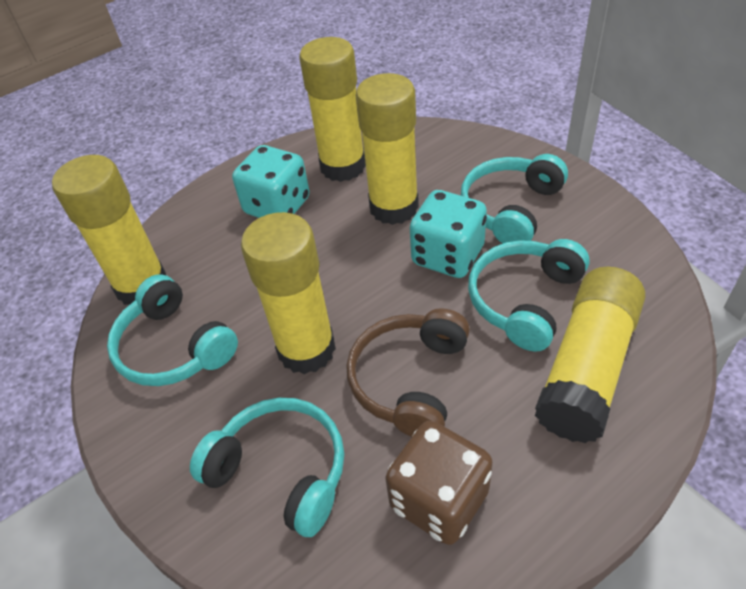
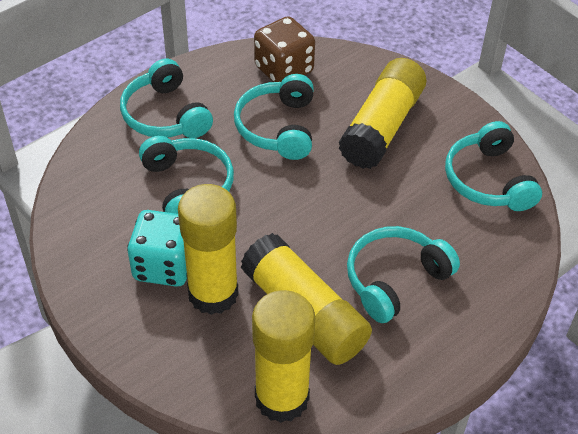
brown headphones: [347,308,470,437] = 1 -> none = 0
turquoise dice: [232,145,310,218] [410,190,487,278] = 2 -> [127,210,187,287] = 1
turquoise headphones: [107,274,238,386] [190,398,344,537] [461,154,568,244] [468,239,590,352] = 4 -> [120,59,213,138] [139,136,234,214] [234,74,314,160] [347,226,460,323] [445,121,542,211] = 5
yellow glue stick: [52,155,166,305] [241,212,336,374] [299,37,366,182] [356,73,419,225] [535,267,645,443] = 5 -> [178,184,239,315] [241,233,372,365] [252,290,315,423] [339,58,426,169] = 4

